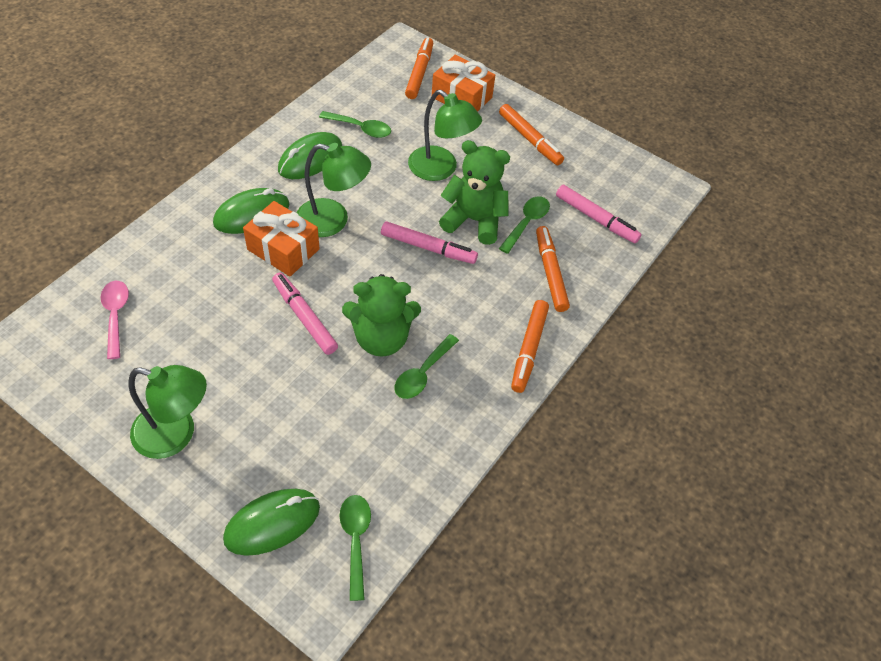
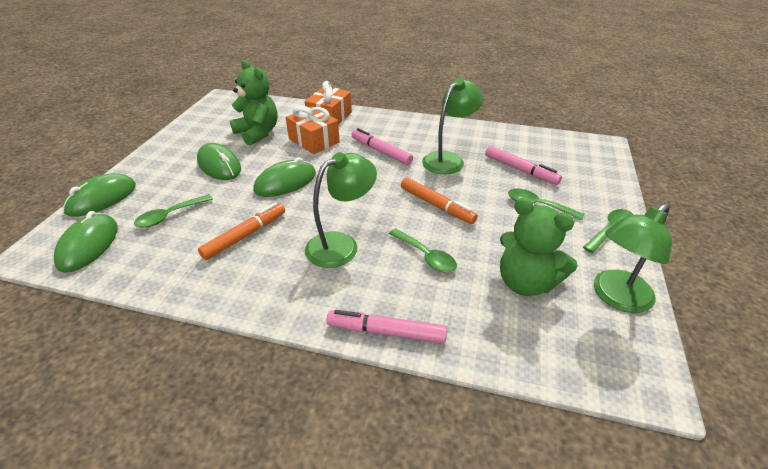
green mouse: [213,188,290,234] [223,489,320,556] [278,132,342,179] = 3 -> [54,211,118,272] [63,173,136,217] [197,143,241,180] [253,157,316,197] = 4
orange marker: [405,37,433,99] [499,104,564,165] [511,300,549,393] [536,226,570,312] = 4 -> [198,202,285,260] [401,177,478,224] = 2
pink spoon: [101,281,129,359] = 1 -> none = 0

